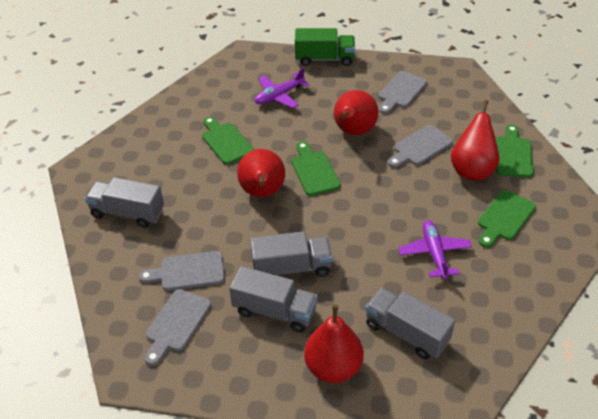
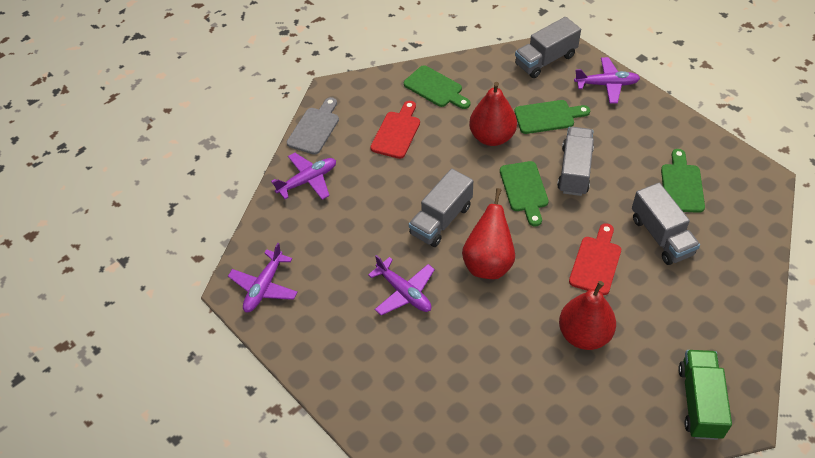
grey cutting board: [139,251,225,291] [145,289,211,366] [379,71,427,114] [388,125,453,168] = 4 -> [287,97,339,155] = 1
purple plane: [255,67,309,108] [398,220,472,279] = 2 -> [228,243,298,312] [271,153,336,200] [368,255,435,315] [574,57,640,104] = 4
red cutting board: none = 0 -> [370,101,420,159] [569,223,621,295] = 2
red pear: [237,149,285,197] [304,305,364,383] [334,90,379,135] [451,100,500,180] = 4 -> [462,188,515,279] [469,82,517,146] [559,281,616,350] = 3

